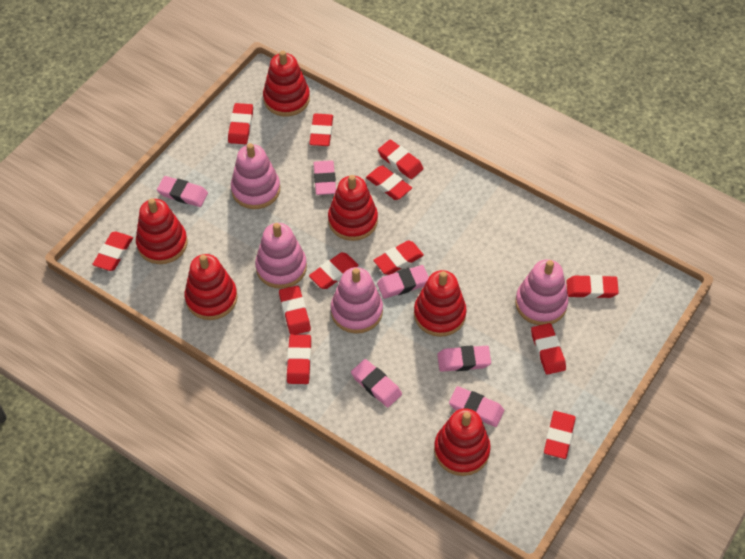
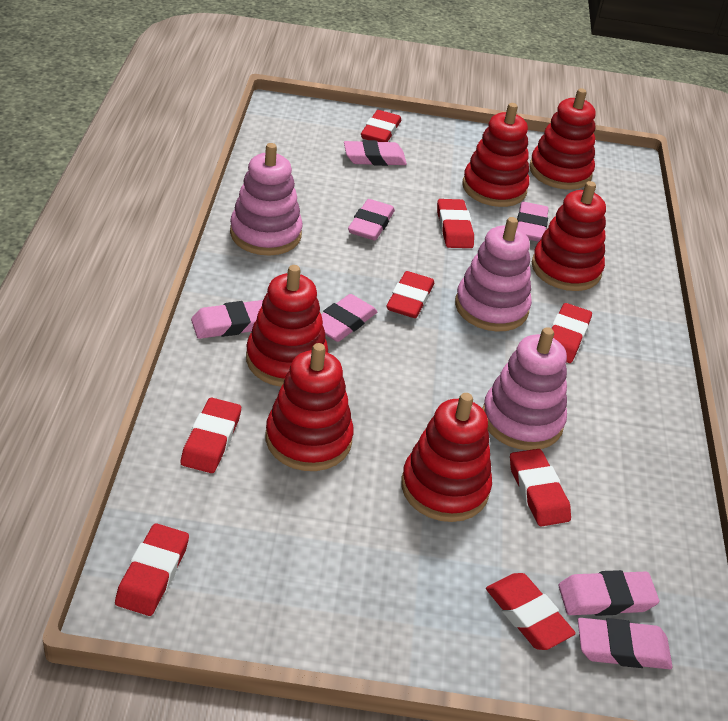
pink eraser: [157,176,208,207] [314,160,336,195] [351,359,402,407] [377,265,429,299] [437,345,491,372] [449,386,504,427] = 6 -> [191,300,263,339] [321,294,378,342] [344,140,407,166] [348,199,395,241] [517,202,549,242] [559,570,659,616] [578,618,673,669] = 7
pink stacking toy: [231,143,280,209] [255,223,307,289] [331,267,383,334] [515,259,568,325] = 4 -> [230,143,303,256] [455,217,532,332] [482,327,567,450] = 3
red eraser: [92,232,133,271] [228,103,253,144] [279,285,311,335] [287,334,311,384] [309,113,333,146] [309,252,359,289] [366,166,412,200] [373,241,424,275] [378,139,424,179] [531,323,566,375] [544,411,575,459] [566,275,619,298] = 12 -> [115,523,189,616] [180,398,241,473] [361,110,401,142] [386,271,434,318] [437,199,474,248] [486,573,576,650] [510,449,571,526] [551,303,592,363] = 8

